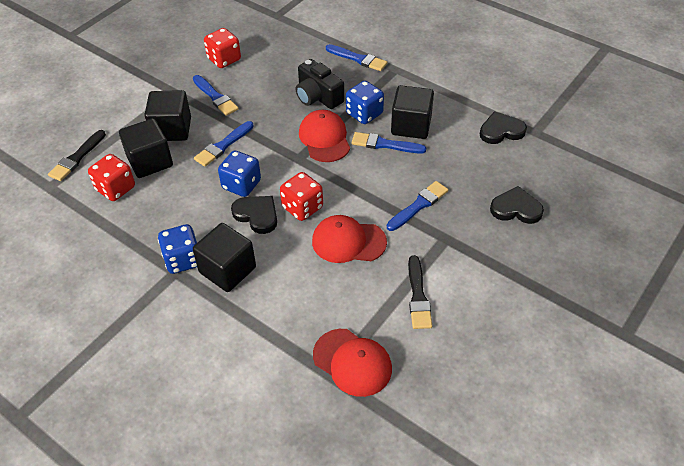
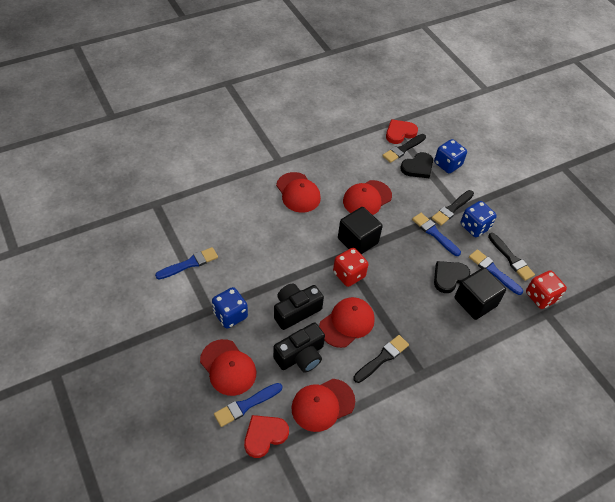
black brush: [48,130,106,181] [408,255,432,329] = 2 -> [353,335,409,383] [382,134,426,163] [432,190,474,226] [488,233,535,281] = 4
black camera: [296,59,344,109] = 1 -> [273,323,325,372] [274,284,324,330] = 2
black cube: [119,118,173,178] [145,90,191,141] [193,223,256,292] [391,85,434,139] = 4 -> [338,207,383,254] [454,267,506,320] = 2
black heart: [231,196,277,234] [480,111,527,144] [490,186,544,224] = 3 -> [400,152,433,178] [434,261,470,293] = 2
blue brush: [193,75,239,116] [194,121,254,167] [326,44,387,71] [352,132,426,153] [387,181,448,231] = 5 -> [155,247,218,279] [214,383,282,427] [412,213,461,256] [469,249,523,295] = 4
red cap: [299,110,350,162] [312,215,387,263] [313,329,392,397] = 3 -> [200,339,256,396] [276,172,321,213] [291,379,355,432] [319,297,375,348] [343,180,392,215] = 5
red dice: [88,154,135,201] [204,28,241,68] [280,172,323,221] = 3 -> [333,248,368,287] [526,270,567,309] = 2
red heart: none = 0 -> [244,415,289,458] [386,119,418,144] = 2

